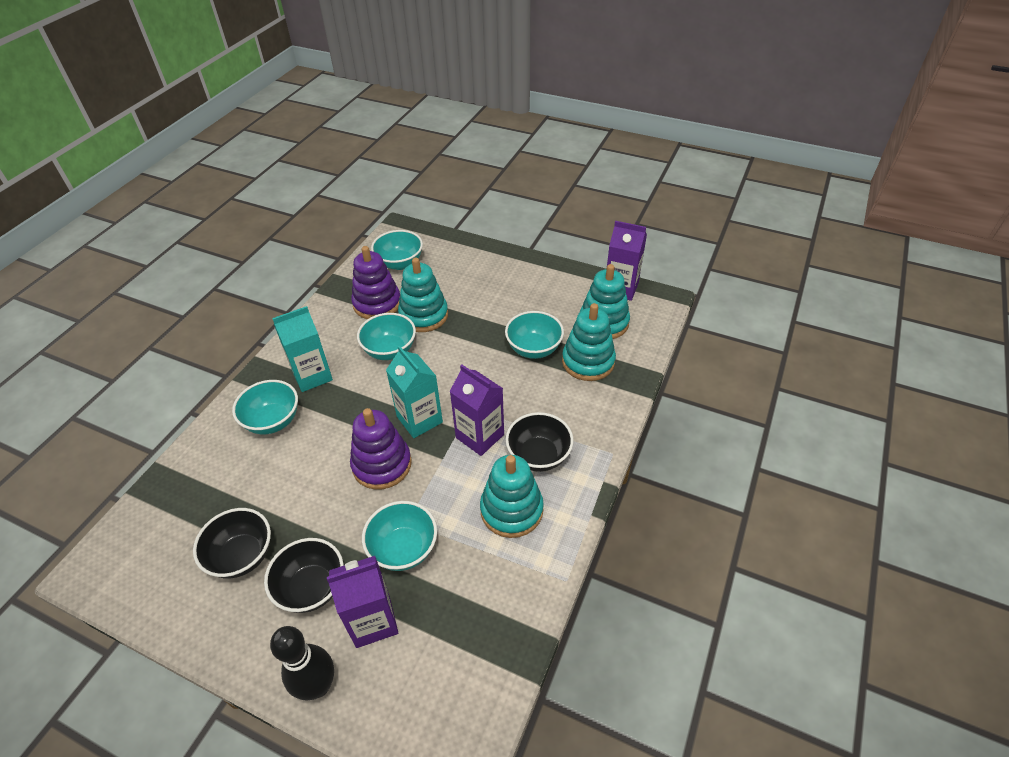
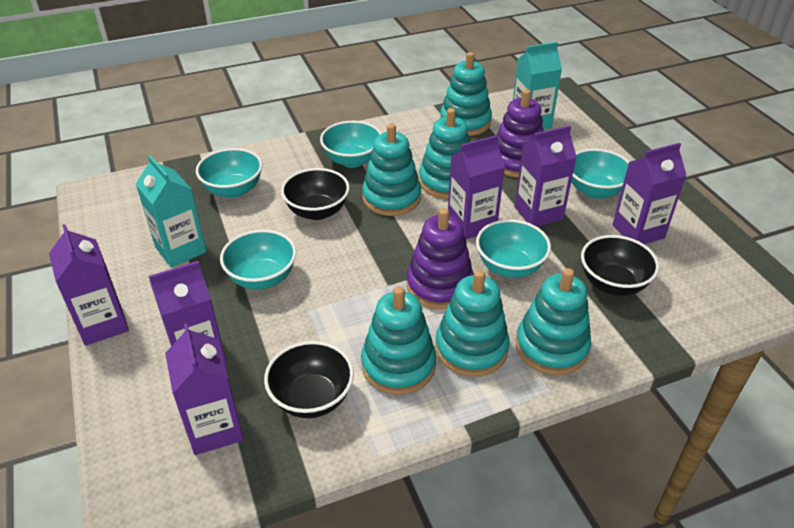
black bowling pin: [270,626,334,700] = 1 -> none = 0
purple carton: [327,556,398,648] [450,364,504,456] [607,221,647,301] = 3 -> [49,224,129,346] [149,261,227,364] [165,324,244,455] [448,135,505,239] [514,125,576,227] [612,143,686,244] = 6
turquoise stacking toy: [398,258,448,332] [480,455,544,538] [562,303,616,381] [580,264,630,339] = 4 -> [361,286,436,395] [362,123,421,216] [419,108,470,199] [435,270,509,377] [440,52,492,136] [516,268,591,375] = 6

